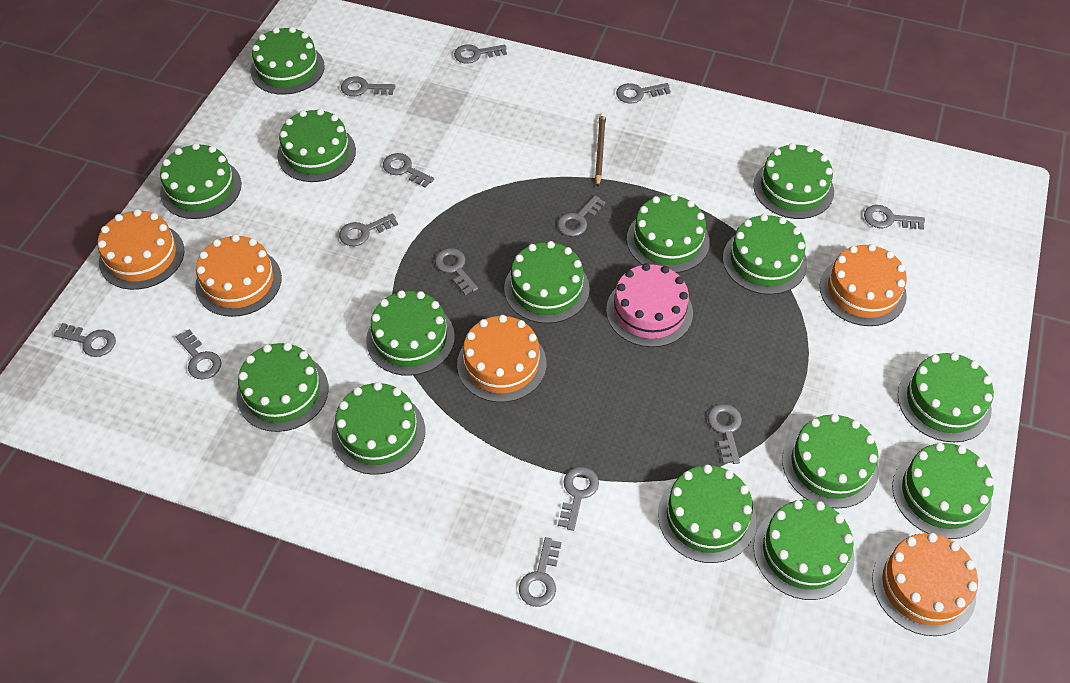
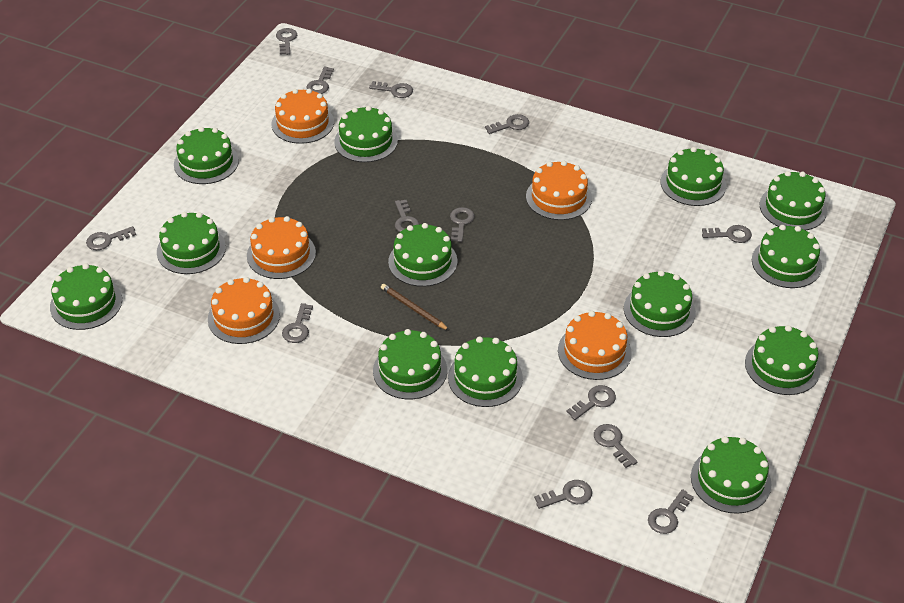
green cake: [160,143,241,219] [237,343,328,432] [251,27,325,95] [277,109,356,182] [332,382,425,475] [366,290,455,376] [504,241,590,324] [627,194,710,273] [658,465,756,563] [723,214,807,295] [753,143,834,219] [753,500,855,600] [782,414,879,509] [892,443,994,539] [898,352,994,442] = 15 -> [50,264,122,330] [157,212,226,274] [174,127,239,184] [334,106,398,162] [373,329,447,399] [388,223,457,287] [448,337,523,407] [624,270,696,337] [661,147,726,206] [691,436,771,514] [745,325,820,395] [752,225,822,288] [760,171,827,230] = 13
pink cake: [606,263,693,347] = 1 -> none = 0

